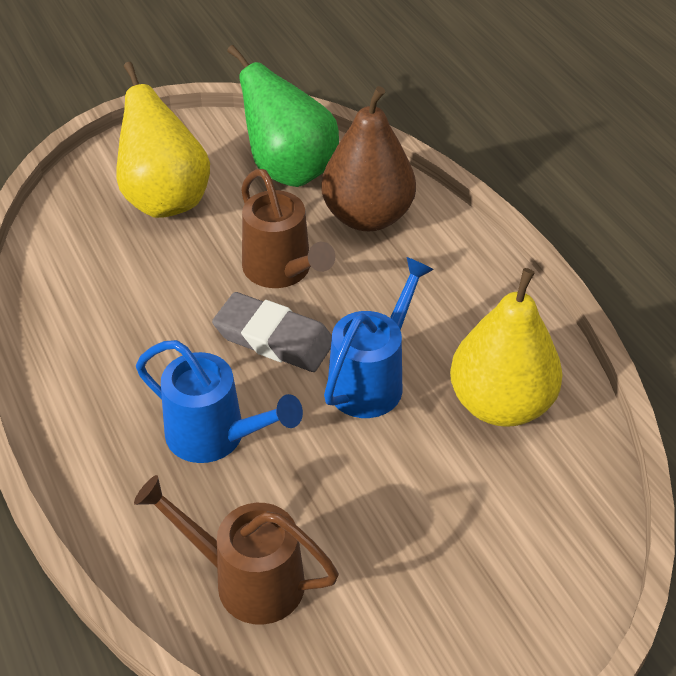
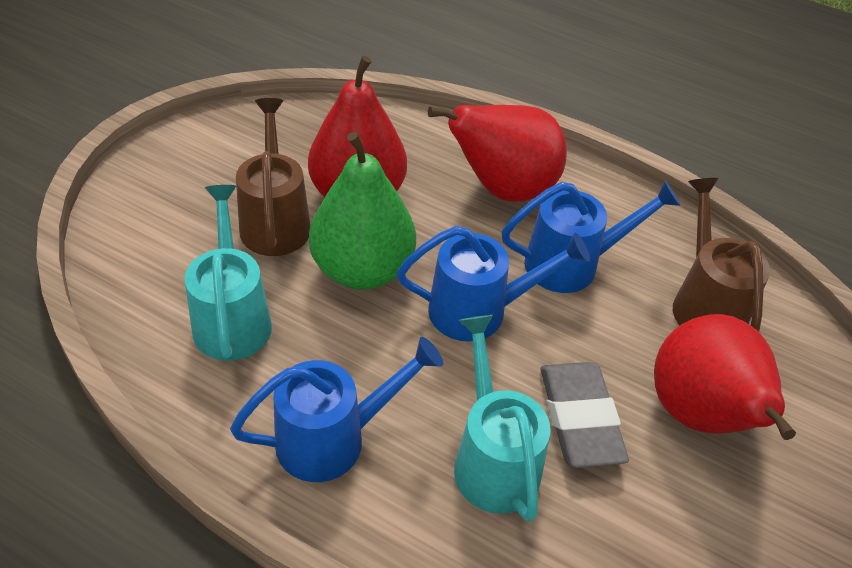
blue watering can: [136,340,303,463] [324,257,434,418] = 2 -> [230,337,443,482] [397,226,590,342] [502,180,681,293] = 3
brown pear: [321,86,416,231] = 1 -> none = 0
red pear: none = 0 -> [308,56,407,197] [428,105,567,202] [654,314,796,440] = 3
turquoise watering can: none = 0 -> [184,185,272,361] [454,315,550,522] = 2
yellow pear: [116,62,210,218] [450,268,563,427] = 2 -> none = 0

